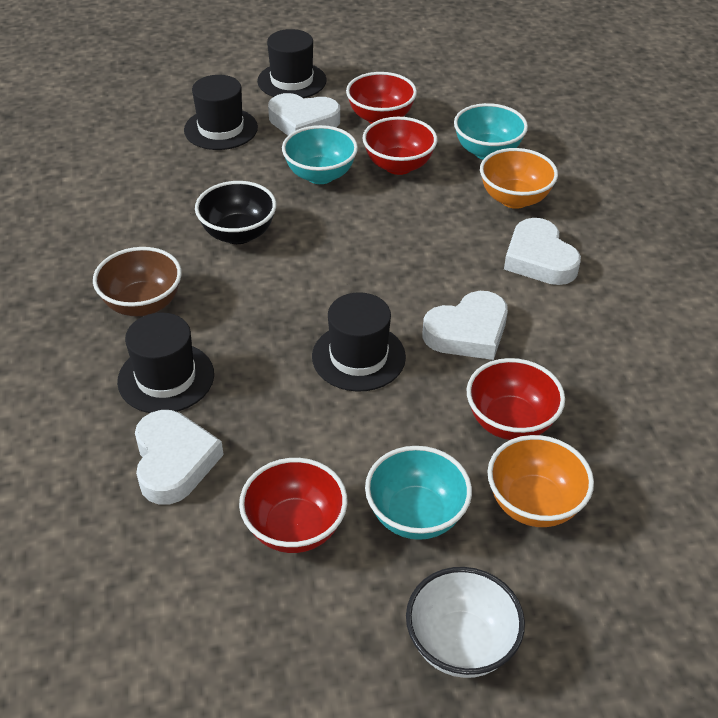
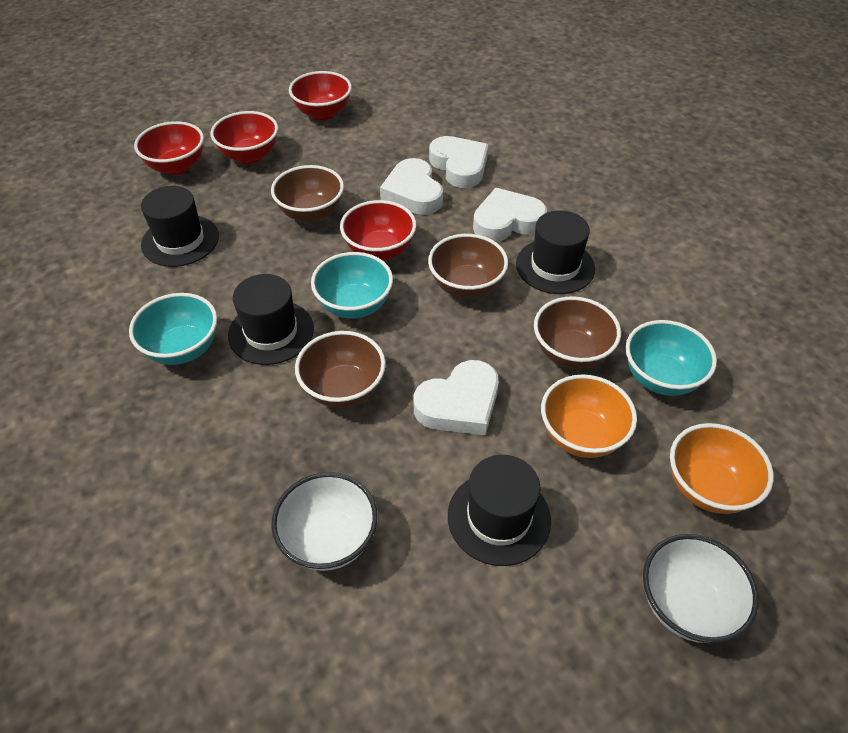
black bowl: [195,181,276,244] = 1 -> none = 0
brown bowl: [93,247,182,316] = 1 -> [271,165,344,223] [295,331,386,408] [428,234,508,298] [534,296,621,369] = 4
white bowl: [406,567,525,678] = 1 -> [271,472,378,571] [643,534,759,643] = 2

